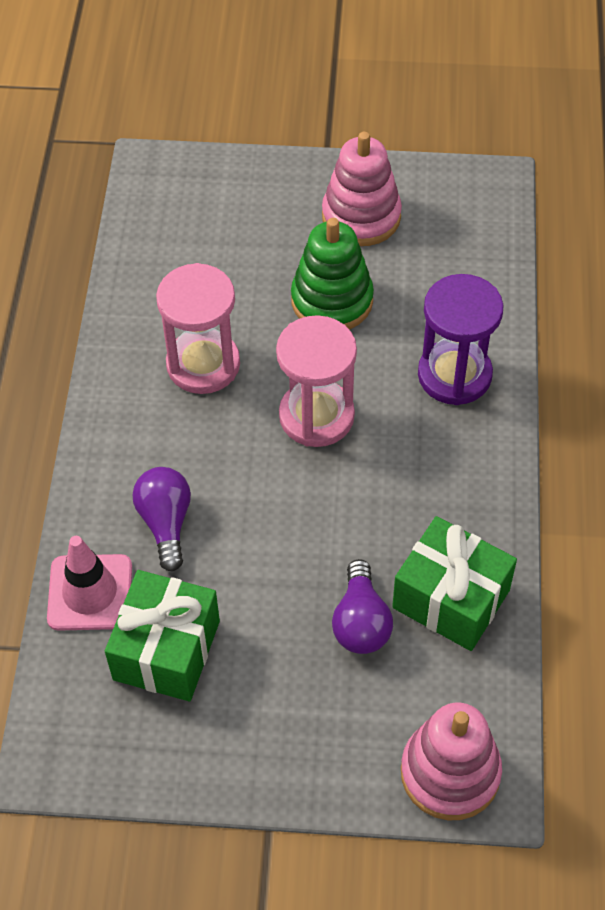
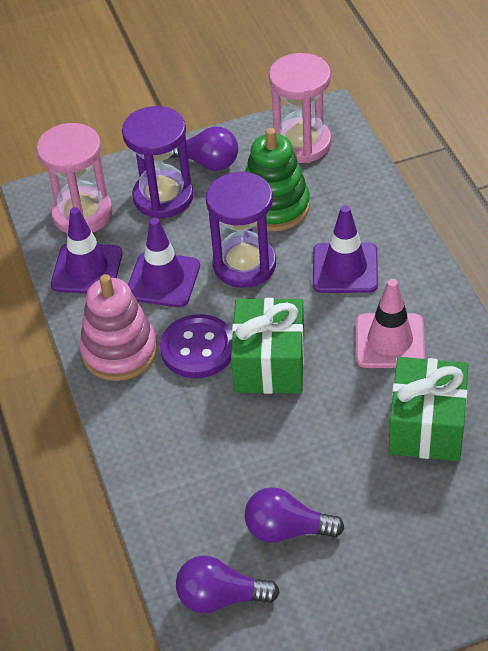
pink stacking toy: [322,132,402,246] [401,703,502,820] = 2 -> [79,274,157,381] = 1
purple button: none = 0 -> [160,314,232,378] = 1
purple hourglass: [418,274,503,405] = 1 -> [122,106,193,218] [206,171,276,288] = 2
purple light bulb: [133,467,191,572] [332,559,393,654] = 2 -> [170,127,238,171] [176,555,280,613] [244,487,344,543] = 3
purple traffic cone: none = 0 -> [51,207,122,294] [128,218,200,307] [313,205,378,293] = 3

